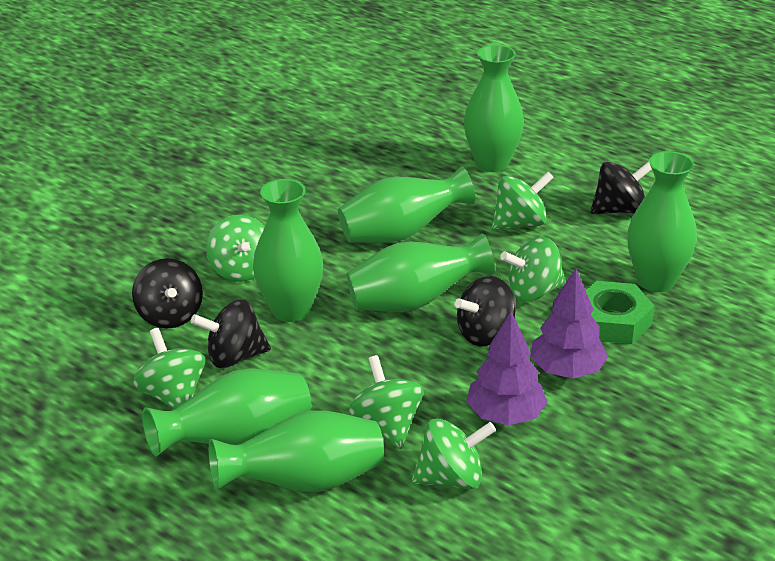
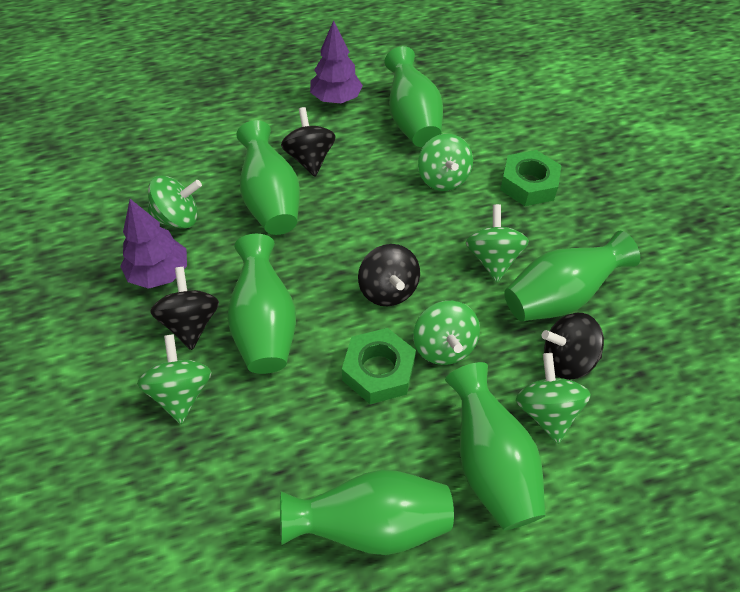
green nut: [586,281,655,344] = 1 -> [342,328,416,404] [500,150,562,206] = 2
green vase: [142,369,311,456] [209,411,384,492] [253,179,323,322] [338,166,475,243] [346,233,495,312] [464,45,524,172] [627,151,697,292] = 7 -> [227,234,296,374] [236,120,300,235] [280,470,454,555] [385,46,443,147] [445,362,546,530] [504,231,640,321] = 6

